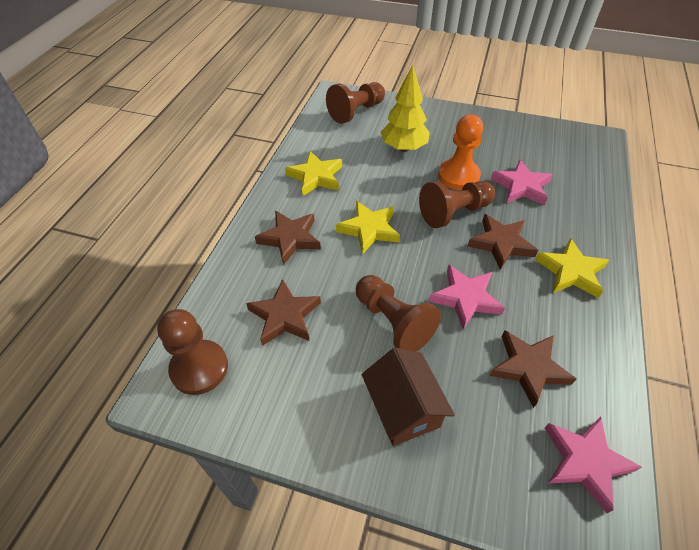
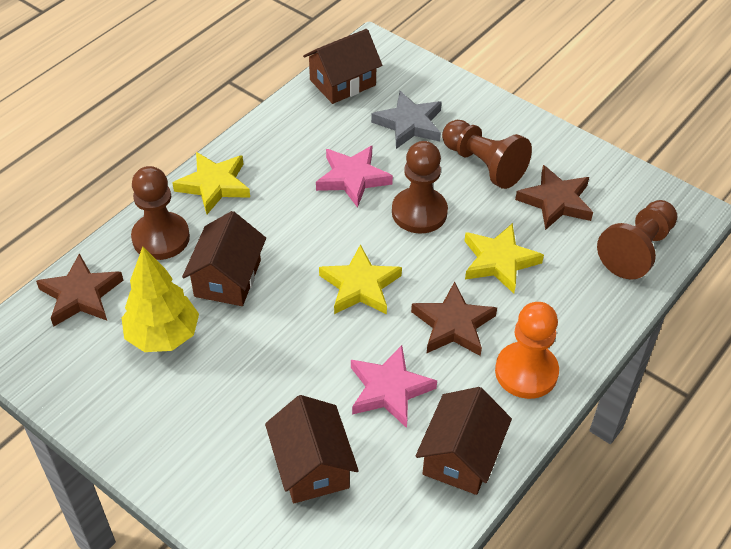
brown house: [362,347,455,446] = 1 -> [182,211,266,306] [265,395,359,503] [303,29,382,104] [416,387,512,495] = 4
brown star: [246,279,321,346] [255,210,321,265] [468,214,538,270] [489,330,576,408] = 4 -> [36,253,123,327] [411,282,497,356] [515,165,593,230] = 3
grey star: none = 0 -> [371,91,442,149] = 1
pink star: [429,265,505,329] [491,160,553,205] [545,417,642,513] = 3 -> [316,146,393,208] [351,345,437,428] = 2

